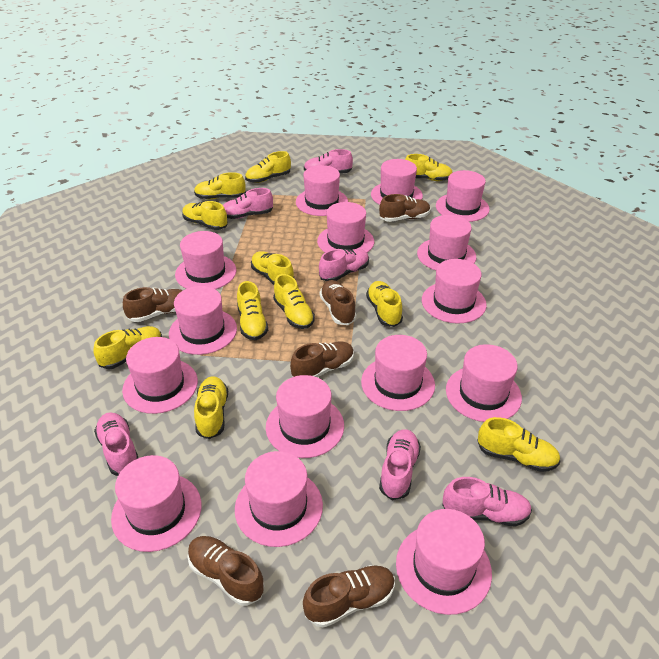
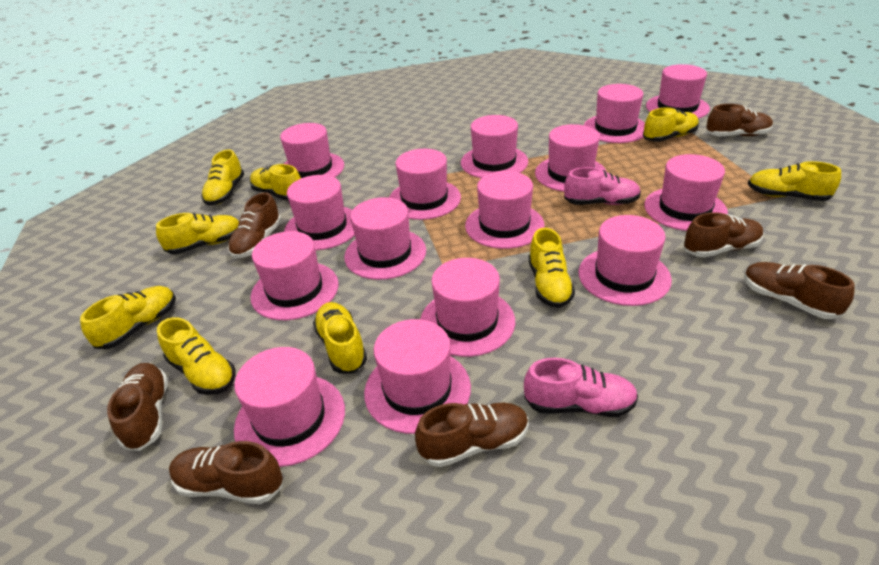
brown shoe: [123,287,183,322] [187,536,265,606] [290,342,354,378] [303,565,395,628] [319,280,356,325] [379,194,430,222] = 6 -> [107,363,168,451] [169,441,283,504] [228,192,282,259] [415,403,528,467] [683,212,764,257] [706,104,773,136] [744,262,855,319] = 7
pink shoe: [94,412,138,476] [223,188,273,219] [304,149,353,173] [319,249,369,281] [379,429,421,500] [442,477,532,527] = 6 -> [524,358,638,417] [564,167,641,205] = 2
yellow shoe: [93,326,162,369] [182,201,228,230] [194,172,246,199] [194,376,228,439] [237,281,268,340] [245,151,291,183] [251,251,294,285] [273,274,315,329] [366,281,403,327] [405,154,452,181] [477,417,561,472] = 11 -> [80,286,176,349] [156,213,239,254] [157,317,236,395] [201,149,244,206] [250,164,301,201] [313,302,367,373] [528,228,575,308] [643,108,699,142] [748,161,841,201] = 9

